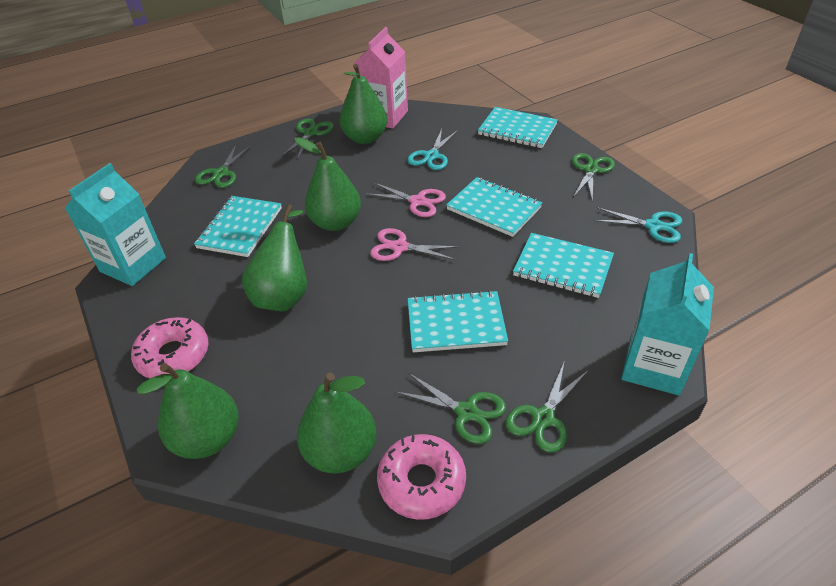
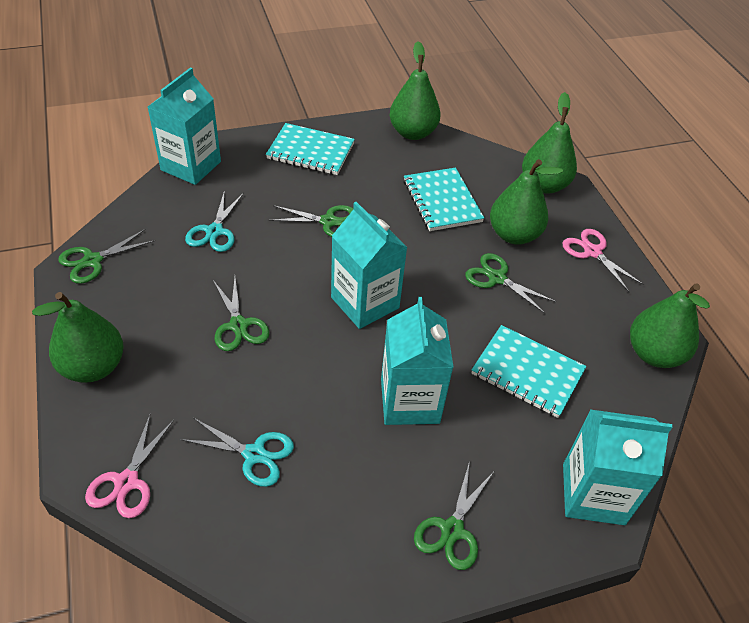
pink carton: [354,27,408,129] = 1 -> none = 0
pink donut: [131,317,209,378] [377,434,466,520] = 2 -> none = 0
turquoise carton: [65,163,166,286] [621,253,714,396] = 2 -> [148,67,221,185] [331,202,408,329] [381,297,454,425] [563,410,672,525] = 4
turquoise notebook: [194,196,282,257] [408,290,508,352] [446,177,542,237] [478,107,558,148] [513,233,614,298] = 5 -> [266,123,355,175] [404,168,484,231] [471,325,586,418] = 3

